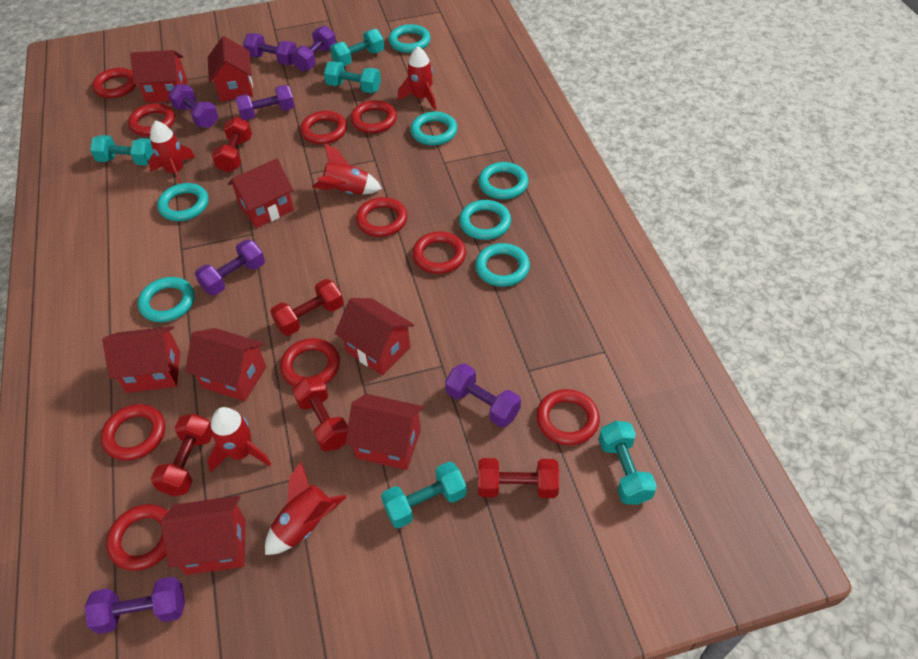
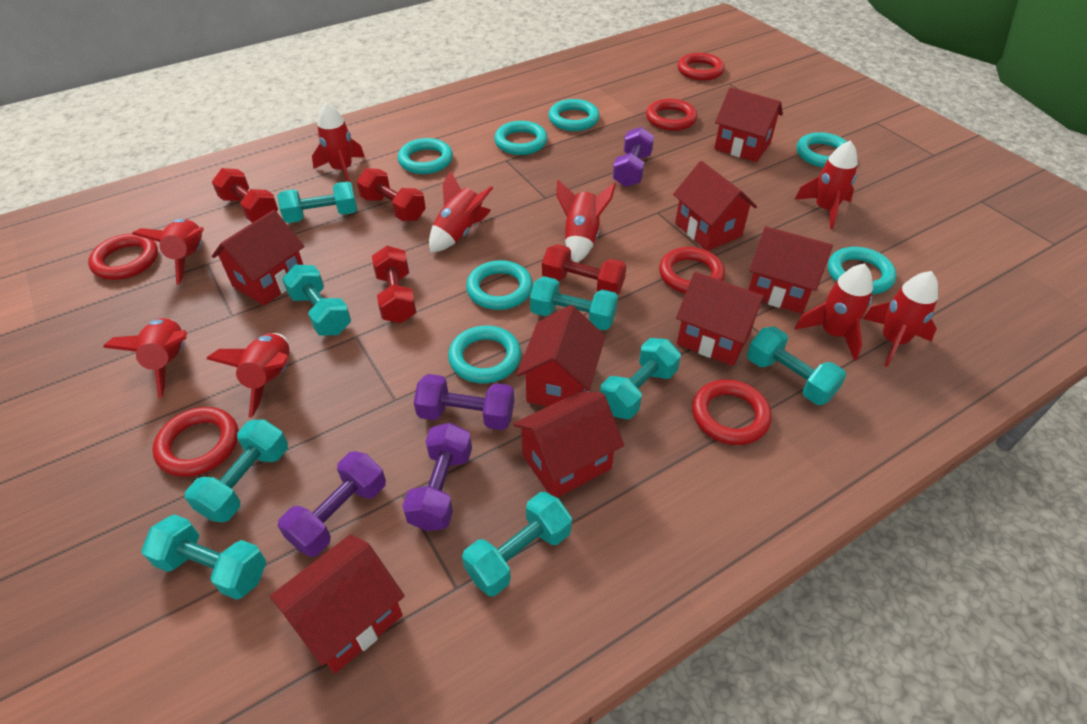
purple dumbbell: [84,577,185,634] [169,84,219,127] [195,240,265,296] [235,85,295,120] [243,33,297,65] [291,25,336,72] [445,363,521,427] = 7 -> [278,451,386,557] [402,423,472,531] [414,374,514,430] [612,127,654,187] = 4
red dumbbell: [151,414,213,496] [212,117,252,172] [270,279,344,336] [292,376,348,451] [478,458,559,498] = 5 -> [212,168,278,223] [357,168,426,221] [372,246,416,323] [542,244,627,295] = 4
red ring: [92,68,137,98] [101,404,165,461] [106,504,168,571] [128,103,175,136] [280,338,340,387] [300,111,347,144] [350,100,397,133] [356,197,408,237] [412,231,466,274] [536,389,600,446] = 10 -> [88,234,158,280] [152,407,238,477] [646,99,697,131] [659,247,725,294] [678,53,725,81] [692,379,772,445] = 6
red rocket: [148,121,195,184] [207,407,271,473] [265,462,347,555] [312,143,382,195] [398,46,436,110] = 5 -> [103,318,187,398] [132,219,204,285] [206,333,290,418] [312,103,365,182] [429,170,493,253] [557,180,616,263] [795,140,858,229] [795,264,873,361] [863,271,938,367] = 9
turquoise dumbbell: [90,135,153,166] [324,61,381,93] [330,29,384,66] [381,462,467,528] [599,421,657,505] = 5 -> [141,514,267,600] [185,419,288,523] [277,181,357,223] [282,265,351,336] [462,492,572,596] [530,276,618,330] [600,338,681,419] [747,327,846,405] = 8

